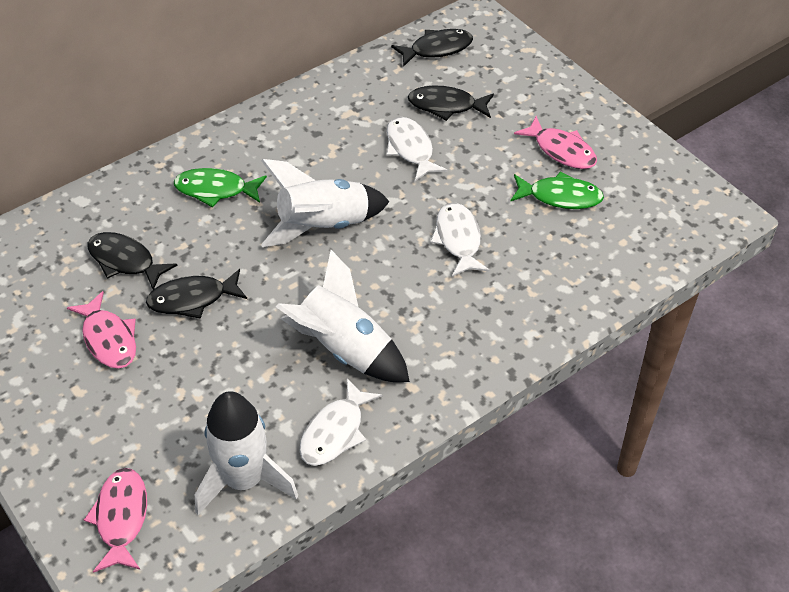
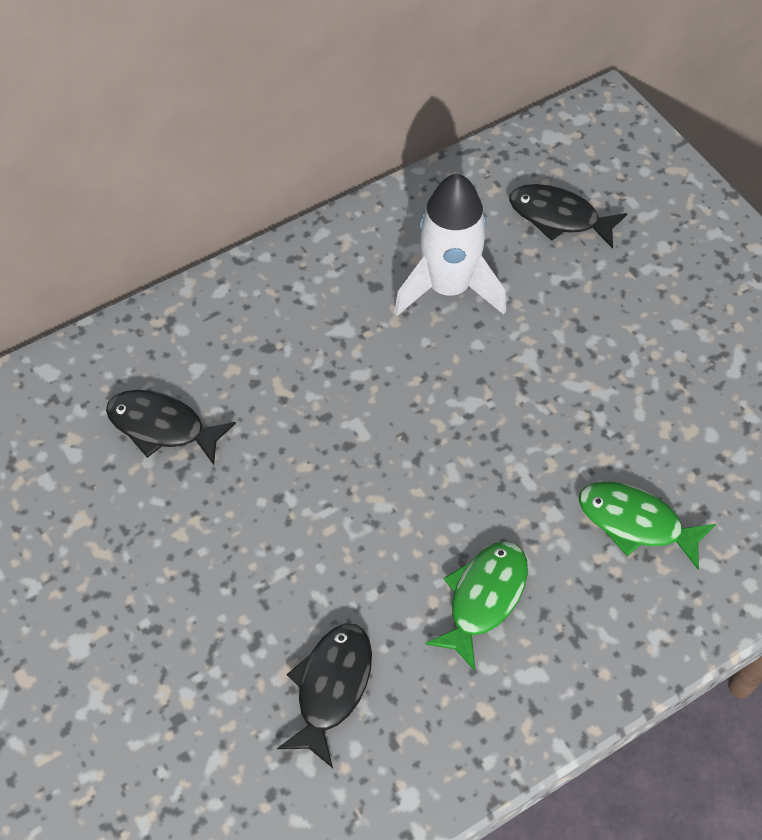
black fish: [88,232,178,290] [146,269,247,319] [391,29,473,67] [408,85,494,121] = 4 -> [106,390,236,465] [277,623,372,768] [509,184,627,249] = 3
pink fish: [67,291,136,369] [84,468,147,573] [514,116,597,169] = 3 -> none = 0
white fish: [300,378,382,466] [387,117,448,181] [430,202,490,277] = 3 -> none = 0
white rocket: [195,391,298,515] [261,159,390,247] [276,250,410,382] = 3 -> [394,174,506,316] = 1

